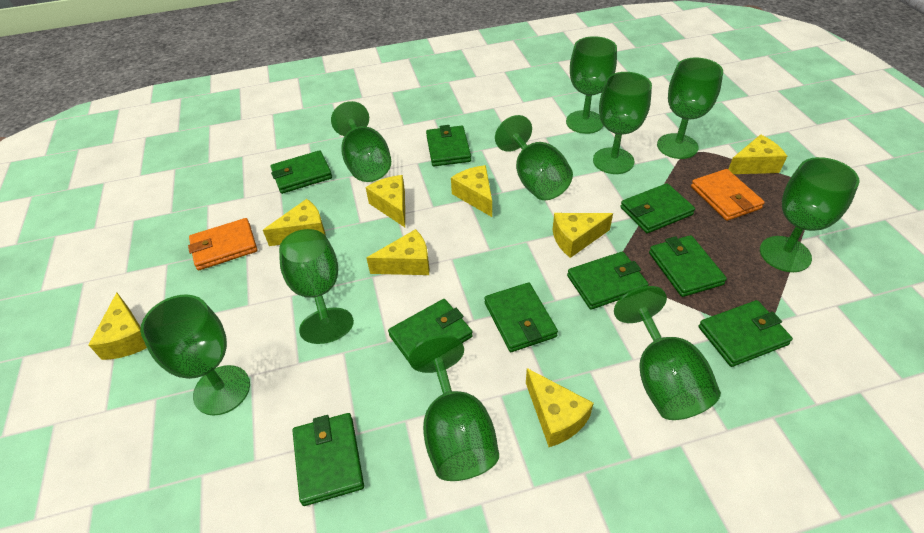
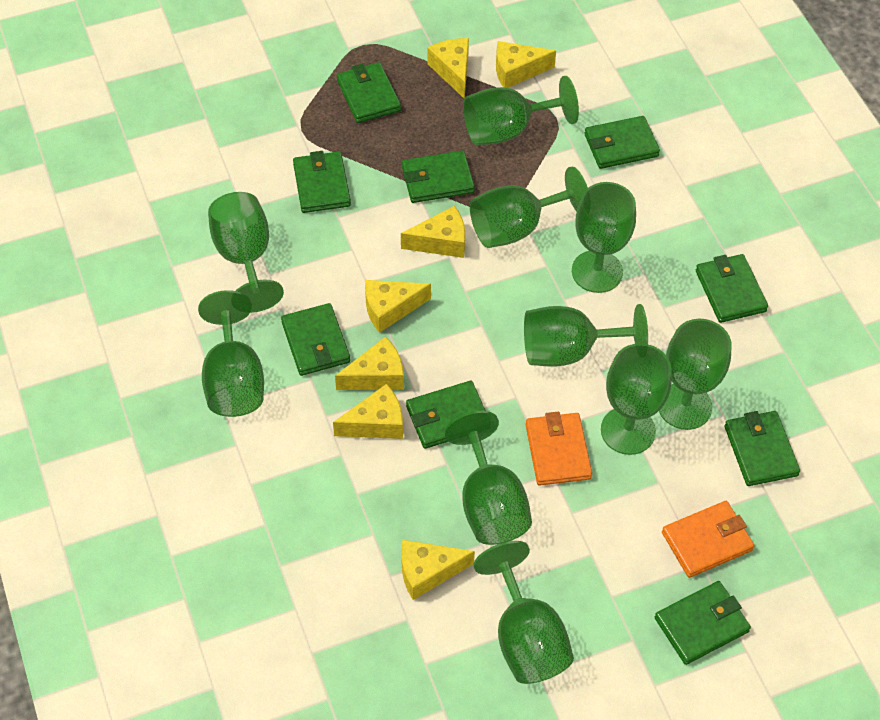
yellow cheese: [88,293,147,360] [263,199,326,246] [366,175,405,227] [367,229,429,275] [451,165,492,217] [526,368,594,447] [553,213,613,258] [728,134,787,174] = 8 -> [333,384,403,439] [335,336,404,390] [365,280,431,333] [401,206,465,258] [401,540,475,600] [427,38,469,98] [496,41,556,88] = 7

